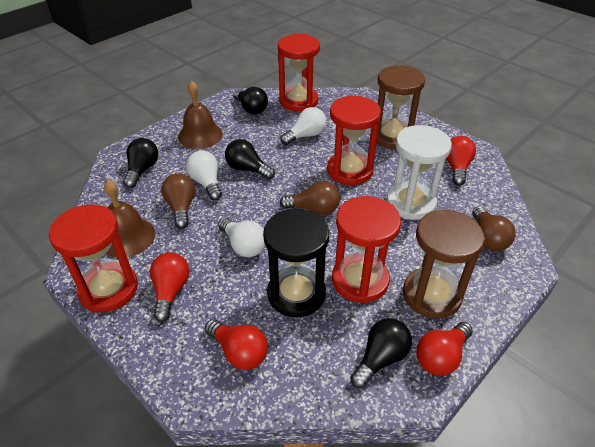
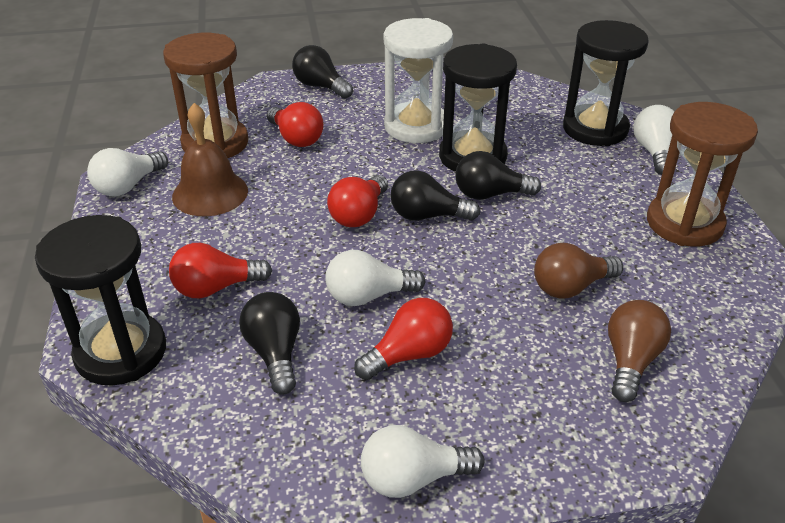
black hourglass: [263,208,329,317] = 1 -> [35,215,166,385] [439,43,517,172] [563,20,649,146] = 3
brown bell: [104,180,155,258] [178,81,223,149] = 2 -> [172,103,248,216] = 1
brown light bulb: [161,173,195,229] [280,181,340,215] [472,206,516,251] = 3 -> [534,243,623,299] [608,300,671,402] = 2
red hourglass: [49,204,138,312] [278,34,320,112] [327,95,381,185] [332,196,401,303] = 4 -> none = 0
white light bulb: [186,151,222,200] [218,218,265,257] [280,107,326,145] = 3 -> [87,148,168,196] [325,250,426,306] [361,425,485,498] [633,105,674,175] = 4

